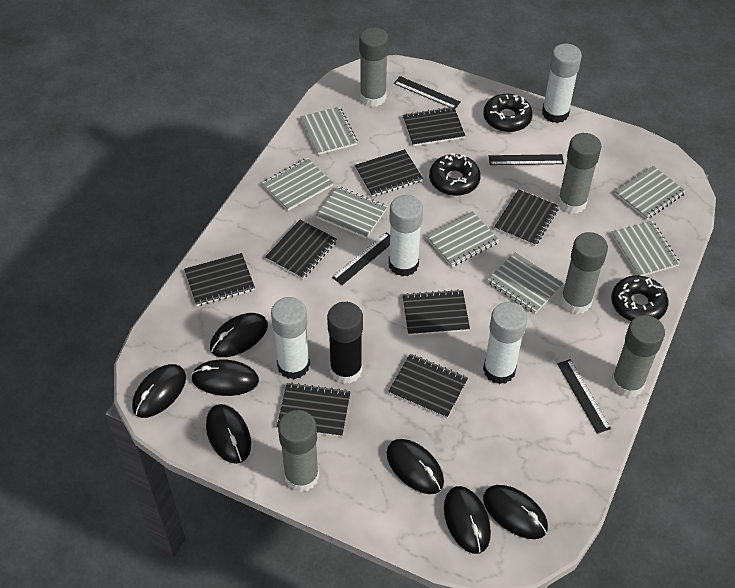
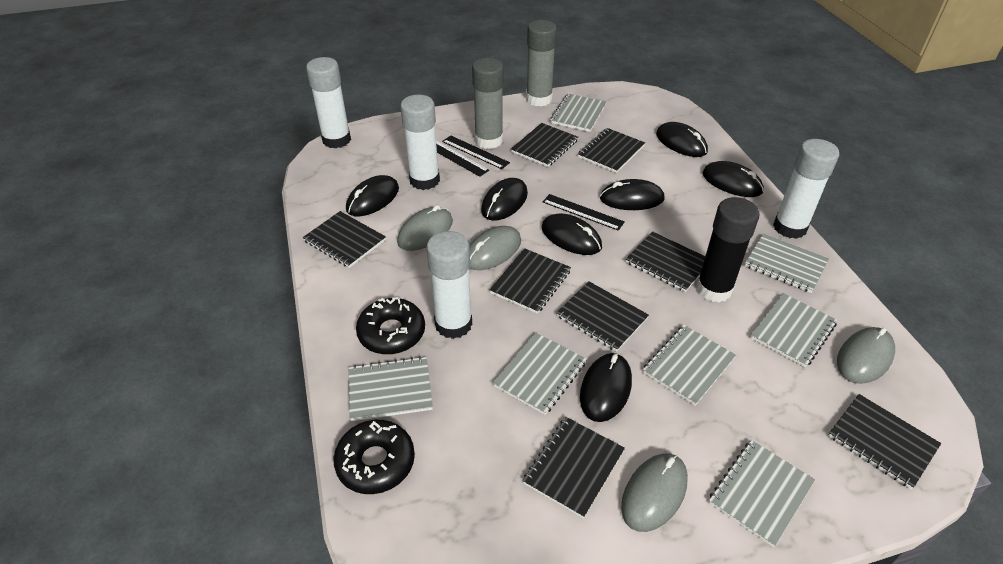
black donut: [429,153,481,196] [483,94,533,132] [611,275,668,321] = 3 -> [333,420,415,494] [356,297,425,354] = 2
black ruler: [332,232,390,285] [394,76,461,109] [489,154,564,165] [557,359,611,434] = 4 -> [436,141,489,177] [442,135,510,169] [543,194,625,231] = 3
grey glue stick: [278,410,319,492] [359,27,388,107] [558,133,601,214] [561,232,608,314] [611,315,665,397] = 5 -> [472,58,504,149] [526,20,557,106] = 2
grey mouse: none = 0 -> [397,205,453,251] [469,226,521,270] [621,453,688,532] [837,327,895,384] = 4

